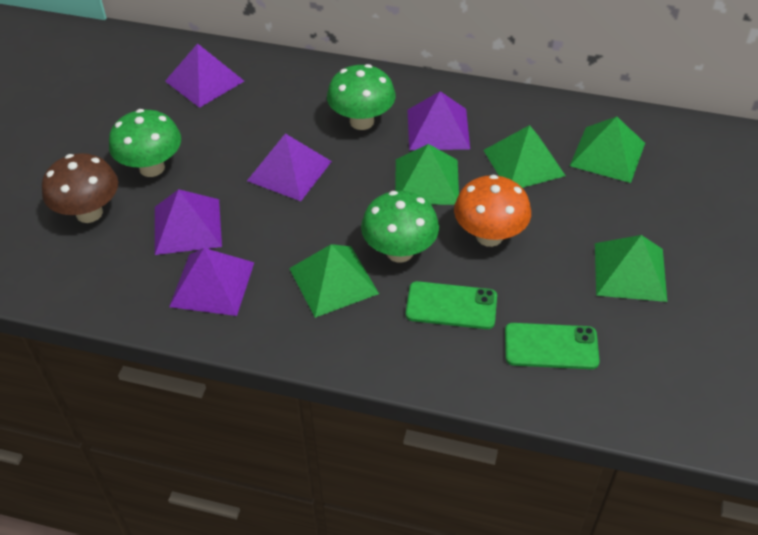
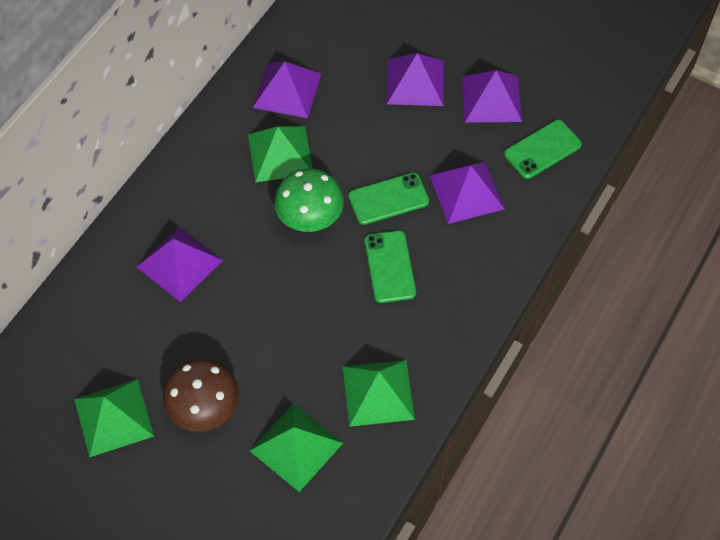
green mushroom: [109,109,181,177] [327,64,395,130] [361,191,439,263] = 3 -> [274,169,344,232] = 1
green phone: [406,281,497,329] [505,323,600,369] = 2 -> [348,172,429,225] [364,230,416,303] [504,120,582,179] = 3
green pyramid: [289,244,379,318] [395,144,459,205] [483,125,566,188] [570,117,645,183] [595,235,667,302] = 5 -> [74,379,154,457] [248,126,313,183] [250,404,343,492] [343,360,415,427] = 4
orange mushroom: [454,175,531,247] = 1 -> none = 0

